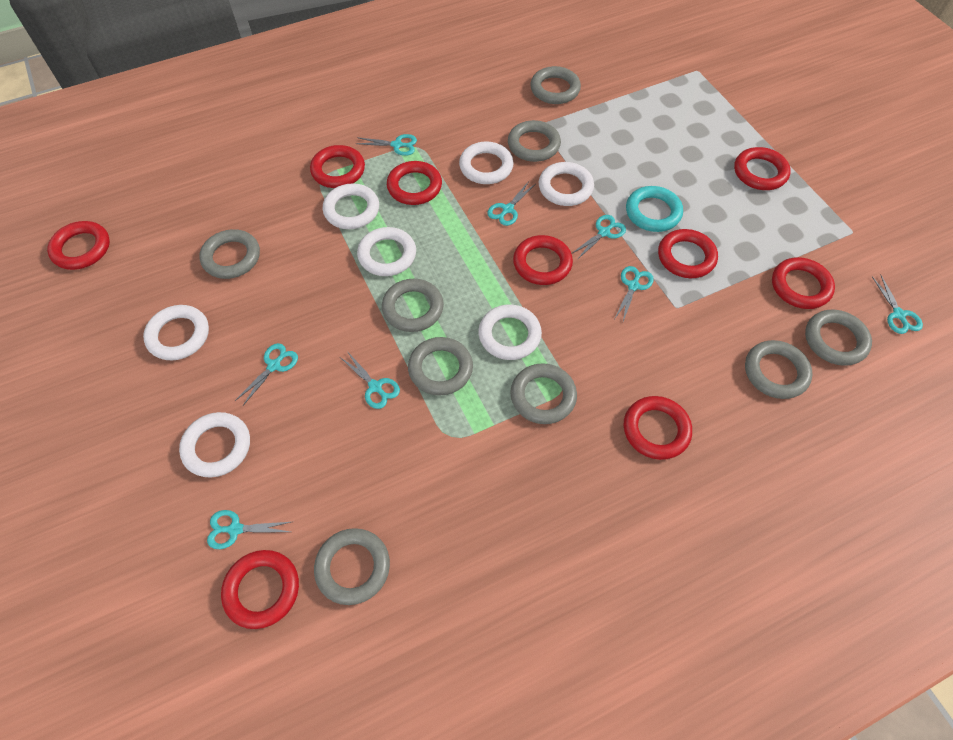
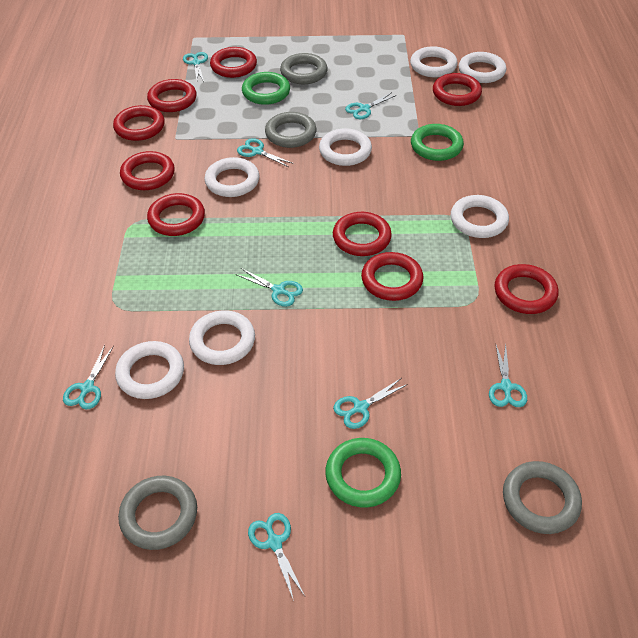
green ring: none = 0 -> [242,72,290,105] [325,438,401,508] [411,124,464,161] = 3
grey ring: [199,229,260,279] [314,528,390,605] [382,279,444,332] [408,337,473,395] [508,120,561,162] [510,363,577,424] [530,66,581,104] [745,340,813,399] [805,309,872,366] = 9 -> [118,476,197,550] [265,112,317,148] [280,53,328,84] [503,461,582,534] = 4
turquoise ring: [626,186,683,232] = 1 -> none = 0

